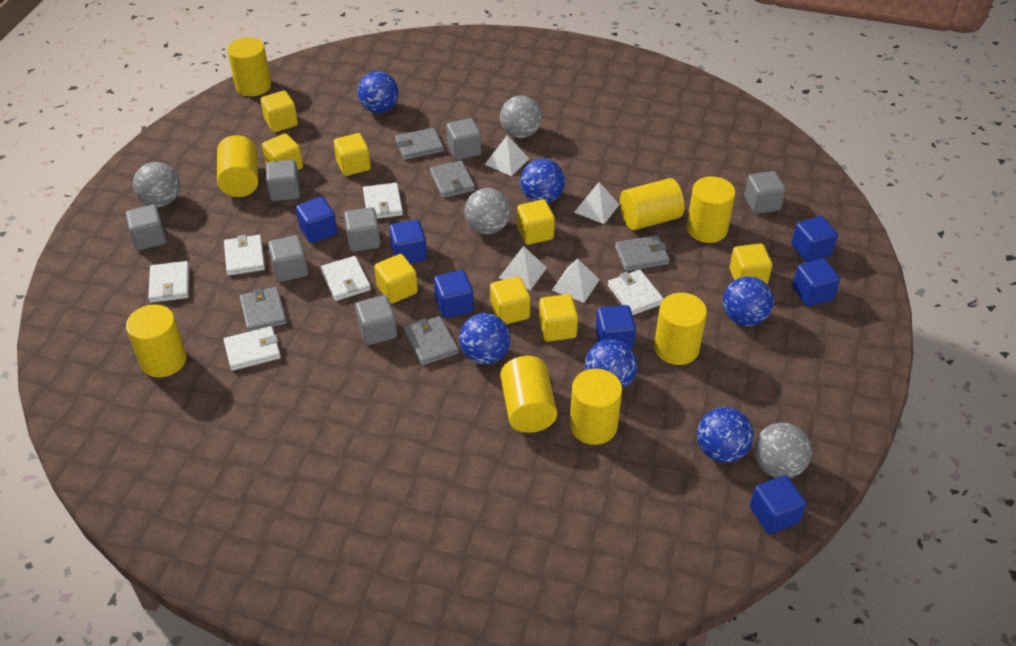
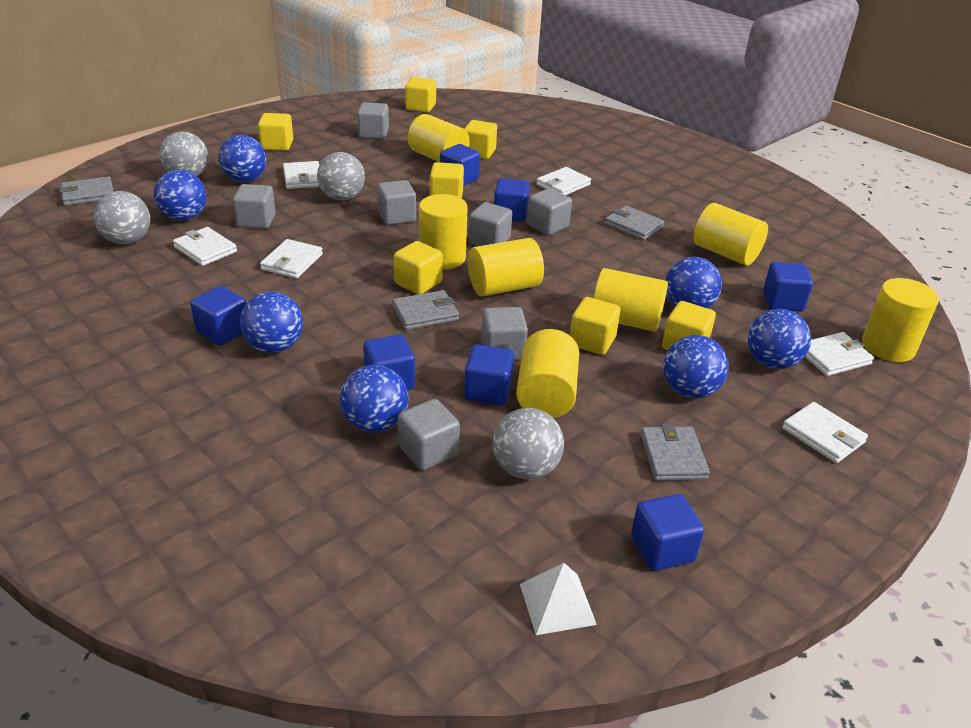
blue ball: [357,71,399,113] [459,313,511,364] [520,159,565,203] [585,339,637,389] [697,407,754,463] [723,276,774,326] = 6 -> [154,170,206,221] [219,135,266,182] [240,291,303,353] [340,365,408,433] [664,335,729,398] [665,257,722,308] [748,309,811,369] = 7
grey wallet: [239,287,287,332] [395,128,444,160] [404,316,459,366] [430,160,475,198] [615,235,670,271] = 5 -> [59,177,113,206] [393,290,459,330] [605,206,665,240] [640,424,710,481] = 4
white pyramid: [485,135,529,176] [499,246,547,290] [551,258,599,303] [574,182,620,224] = 4 -> [520,563,597,635] = 1
yellow cube: [261,91,298,132] [262,133,303,170] [334,133,371,176] [374,254,418,304] [490,276,530,324] [517,200,555,245] [539,294,578,342] [729,243,772,284] = 8 -> [258,113,293,151] [394,241,443,294] [405,77,436,112] [430,162,464,198] [464,120,497,159] [570,297,621,355] [662,301,716,350] = 7
yellow cylinder: [126,304,187,377] [217,135,258,197] [227,37,271,96] [500,356,557,433] [570,369,622,445] [620,178,685,230] [654,293,707,365] [687,176,735,243] = 8 -> [408,114,470,162] [419,194,468,270] [468,238,544,297] [516,329,579,418] [593,268,668,332] [693,203,768,265] [862,278,939,362] = 7

